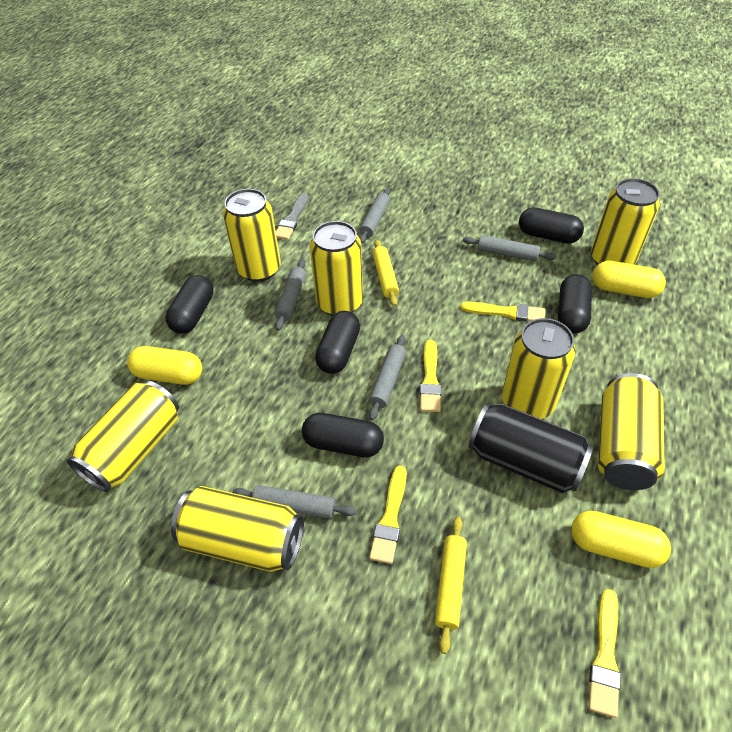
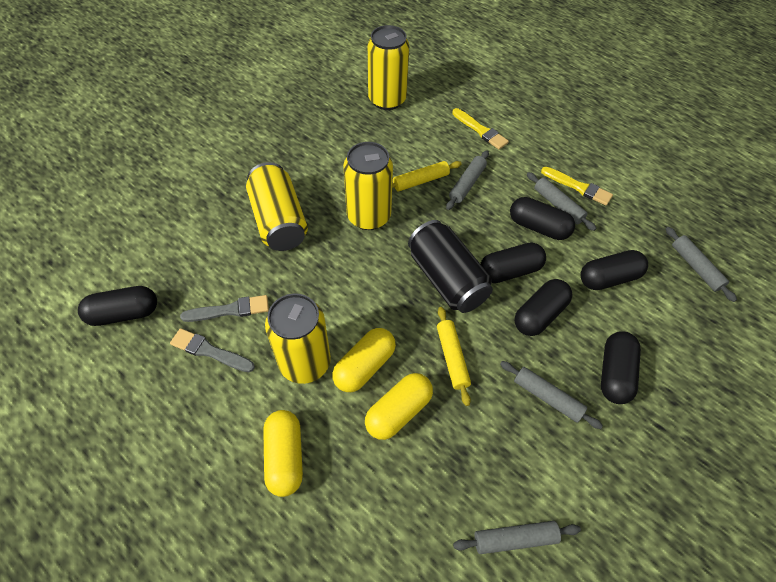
black capsule: [166,275,214,334] [302,413,384,457] [315,311,360,374] [519,207,584,244] [558,274,592,334] = 5 -> [78,286,157,326] [480,242,546,283] [510,197,575,240] [514,279,572,336] [580,250,648,290] [601,331,641,404] = 6
grey brush: [276,193,309,240] = 1 -> [170,328,255,372] [180,295,269,322] = 2
yellow brush: [369,465,407,564] [420,340,441,412] [461,301,545,322] [588,589,621,718] = 4 -> [452,108,509,149] [541,167,613,206] = 2
yellow can: [67,380,179,492] [171,486,304,572] [223,189,281,282] [310,221,363,316] [502,318,576,419] [591,178,660,265] [598,373,665,490] = 7 -> [246,162,308,251] [265,294,331,384] [343,142,393,230] [368,25,409,110] = 4

